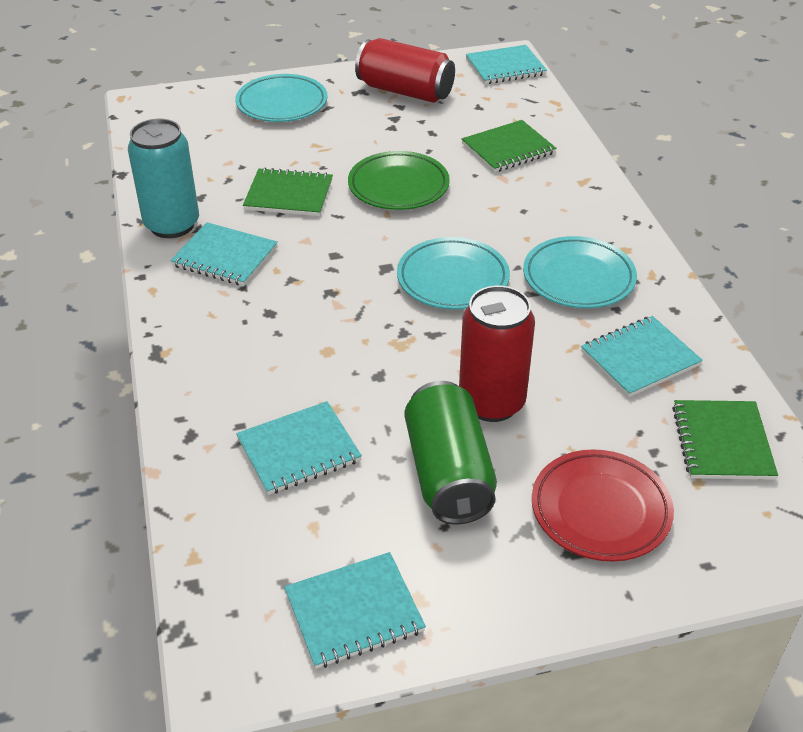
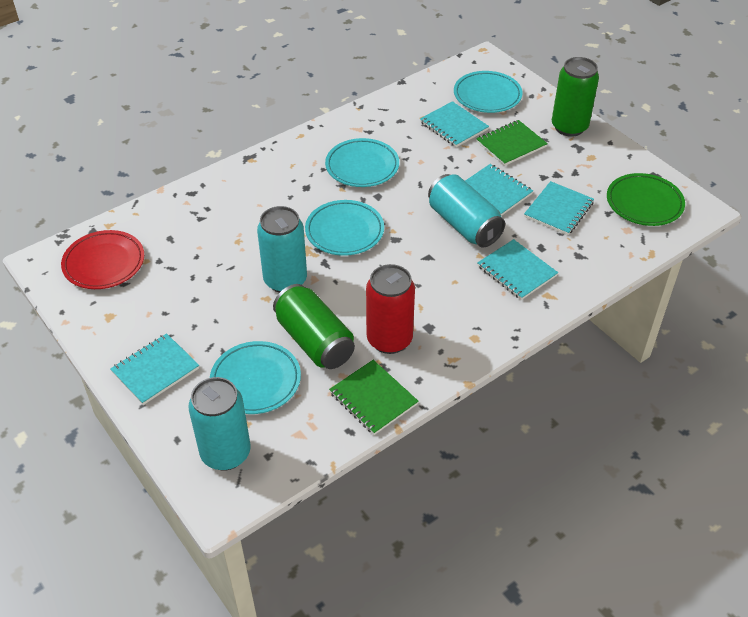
green can: [405,381,497,524] = 1 -> [273,284,355,369] [552,57,599,137] = 2
green notebook: [243,168,333,216] [462,120,557,173] [672,400,778,480] = 3 -> [329,360,419,435] [476,120,548,166] = 2
red can: [355,38,455,103] [459,286,535,422] = 2 -> [366,264,415,354] = 1
turquoise can: [128,119,199,238] = 1 -> [188,377,251,471] [257,206,307,293] [428,174,505,248] = 3
turquoise plate: [235,74,328,122] [397,237,510,310] [523,236,637,308] = 3 -> [210,341,301,414] [305,200,384,256] [325,138,399,187] [454,71,523,113] = 4

